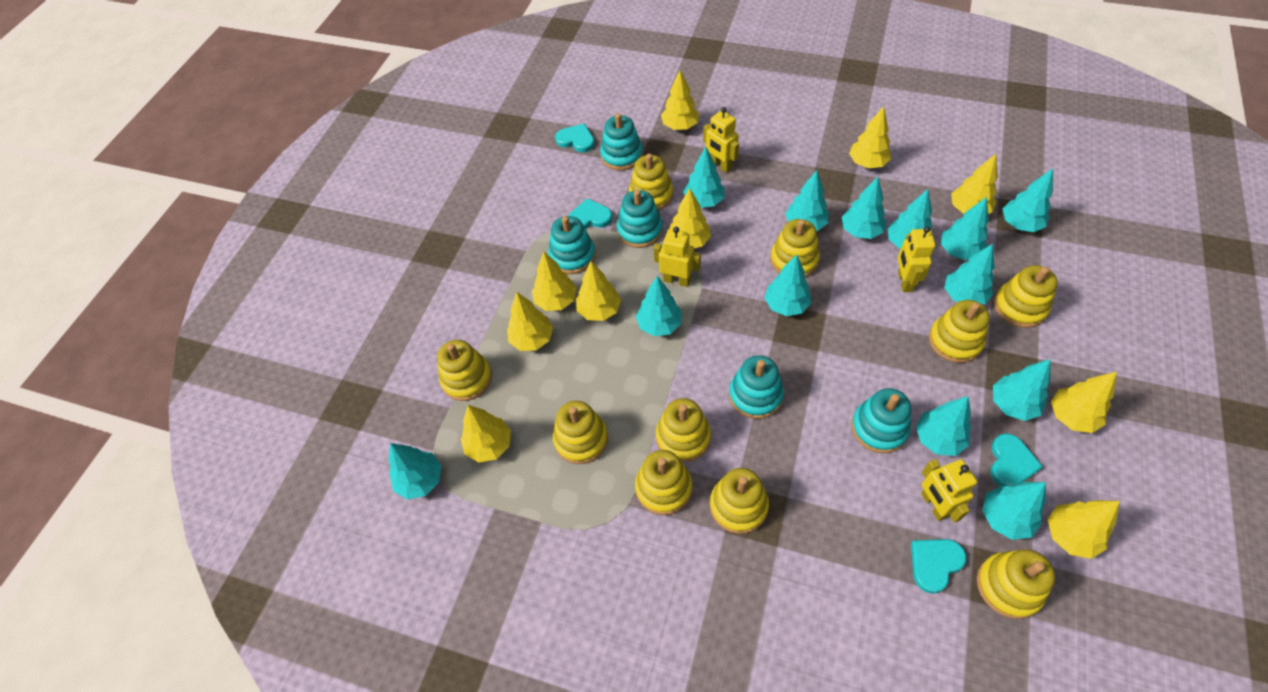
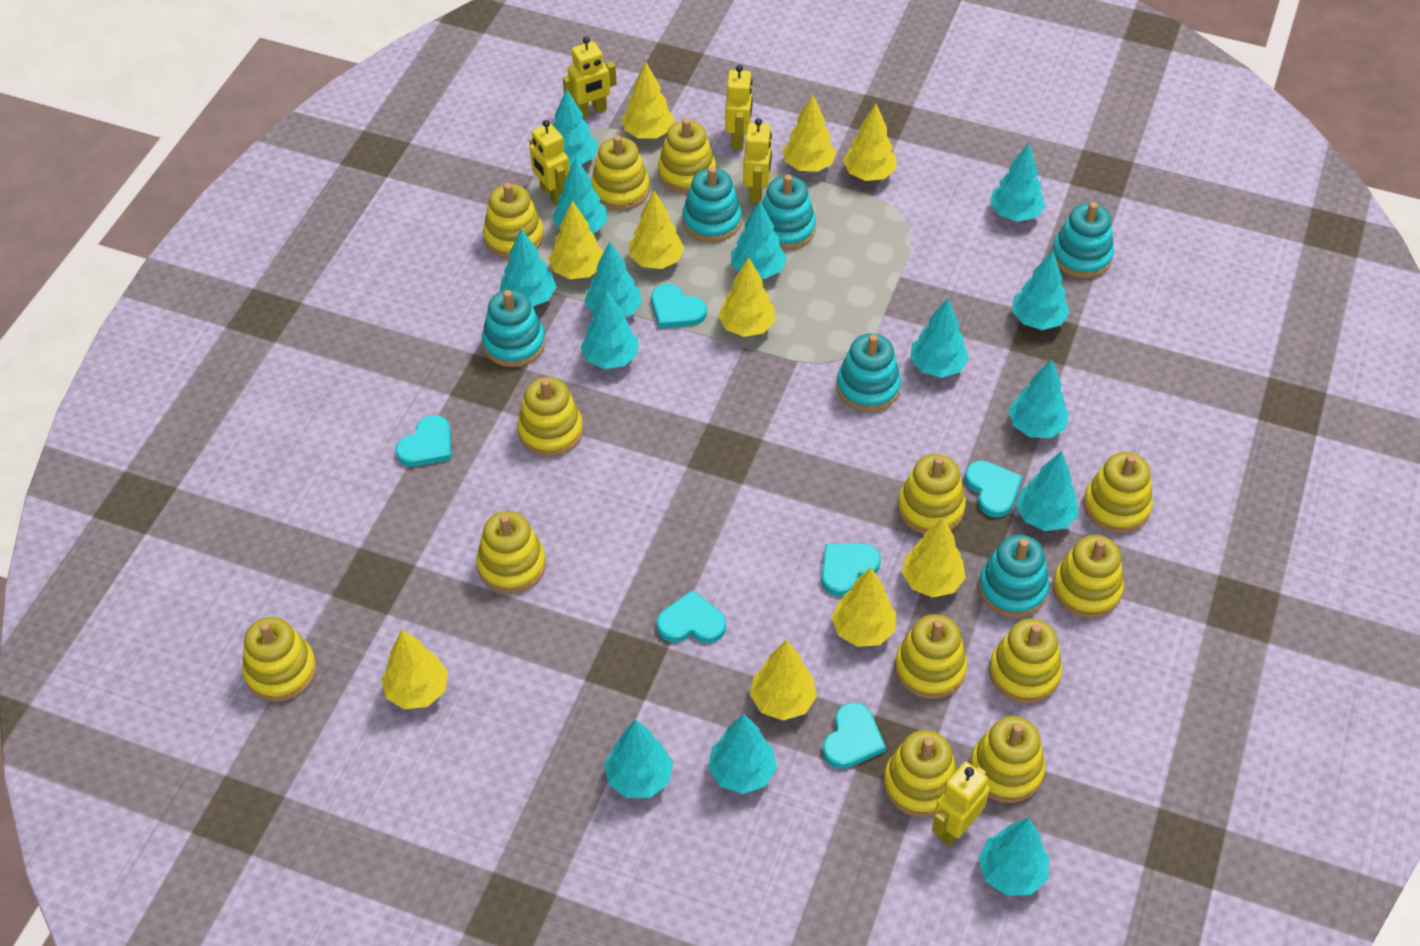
turquoise heart: [555,123,595,153] [568,198,612,229] [911,539,967,594] [990,433,1043,486] = 4 -> [395,415,451,467] [651,284,707,328] [657,590,726,643] [821,544,881,596] [822,702,886,769] [965,461,1022,518] = 6
turquoise stacking toy: [548,216,596,274] [600,113,643,171] [617,190,663,248] [729,355,784,419] [851,388,911,453] = 5 -> [482,290,545,367] [682,167,742,242] [762,174,816,250] [836,334,901,412] [978,535,1049,618] [1052,202,1114,278] = 6
turquoise tree: [389,443,442,500] [636,276,682,336] [683,147,725,208] [764,255,811,316] [785,170,829,231] [842,177,886,239] [888,189,932,249] [916,396,971,456] [941,197,989,260] [944,244,995,305] [982,482,1046,540] [993,359,1051,421] [1003,169,1053,232] = 13 -> [500,229,557,306] [552,157,608,233] [553,89,598,166] [580,290,638,369] [585,241,642,318] [604,719,673,798] [708,714,777,794] [731,201,787,279] [910,298,969,378] [978,817,1049,896] [990,143,1045,222] [1008,359,1069,438] [1012,251,1070,330] [1016,451,1079,531] = 14
yellow robot: [653,227,701,287] [703,107,739,173] [898,226,935,292] [921,459,977,523] = 4 -> [529,120,570,205] [563,36,617,118] [725,65,753,150] [743,118,772,203] [932,762,990,846] = 5
yellow stacking toy: [437,340,492,401] [553,401,608,464] [629,154,673,211] [635,450,692,515] [656,398,711,462] [710,468,769,534] [770,219,820,277] [929,300,990,363] [977,550,1055,619] [994,265,1058,328] = 10 -> [242,617,316,702] [476,511,546,594] [483,183,544,259] [517,377,583,456] [591,135,649,211] [658,118,716,193] [884,730,957,817] [895,614,967,699] [898,454,966,534] [970,716,1045,803] [989,618,1062,703] [1053,535,1124,618] [1083,452,1153,533] = 13

